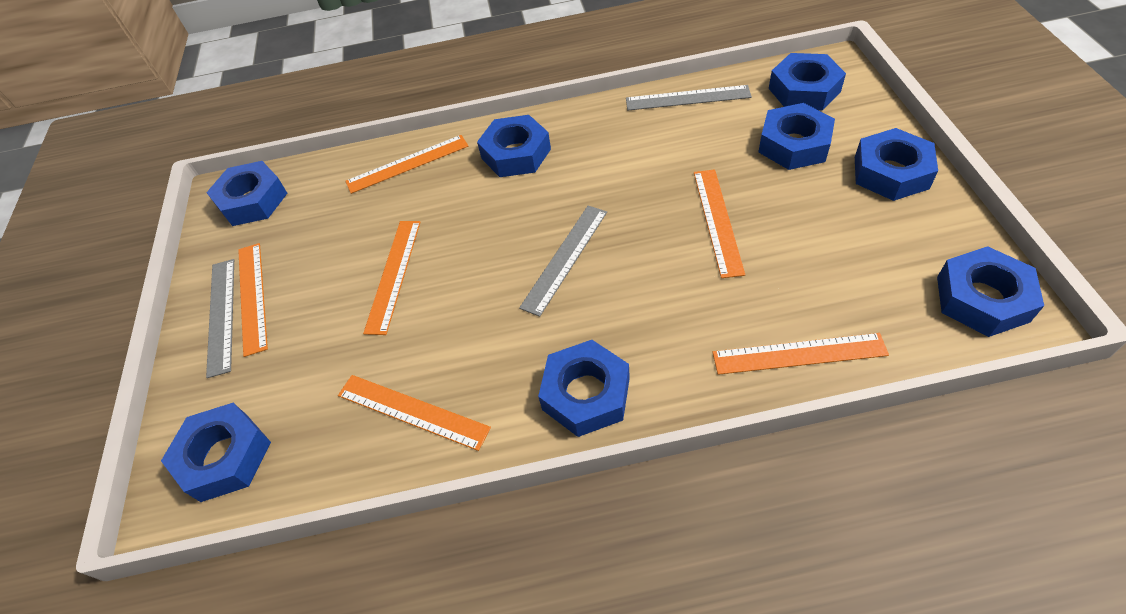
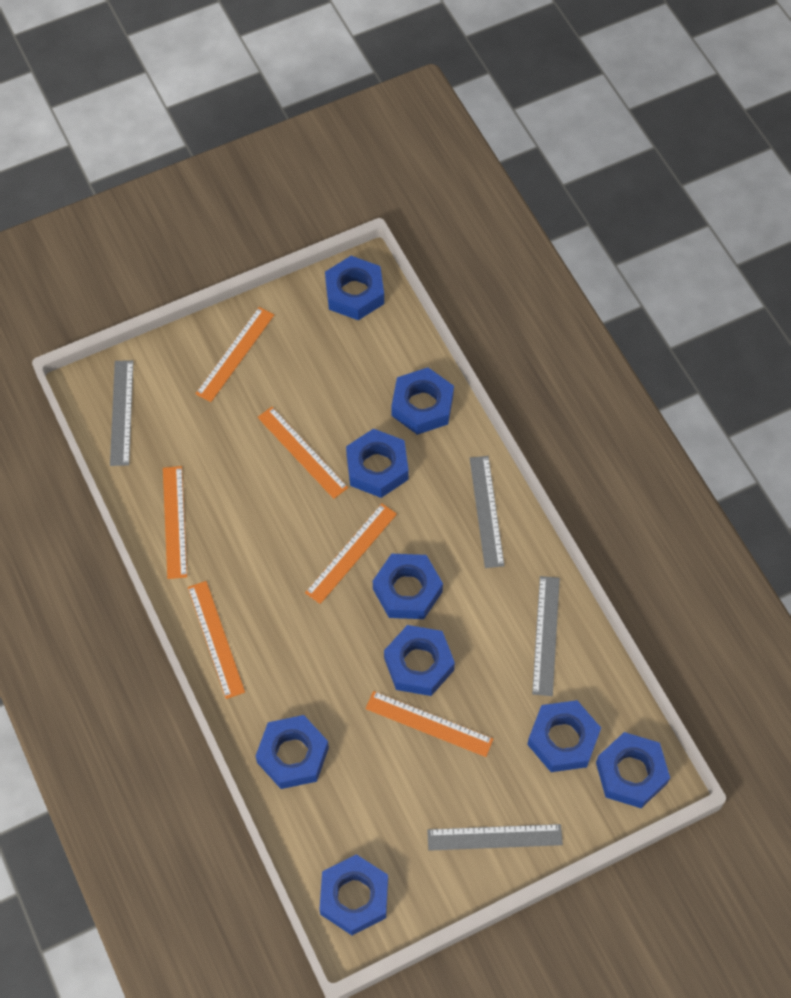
blue nut: [161,403,271,502] [206,161,288,226] [477,115,551,177] [538,340,630,437] [758,103,835,170] [769,53,846,111] [855,128,938,201] [937,246,1044,337] = 8 -> [256,715,329,789] [319,854,388,935] [325,256,384,320] [346,429,409,498] [373,554,443,619] [384,625,455,696] [391,368,454,435] [527,700,601,772] [596,732,670,808] = 9
grey ruler: [206,259,234,378] [519,206,607,317] [626,85,752,111] = 3 -> [110,360,133,466] [427,824,563,851] [470,456,504,568] [532,576,560,696] = 4

